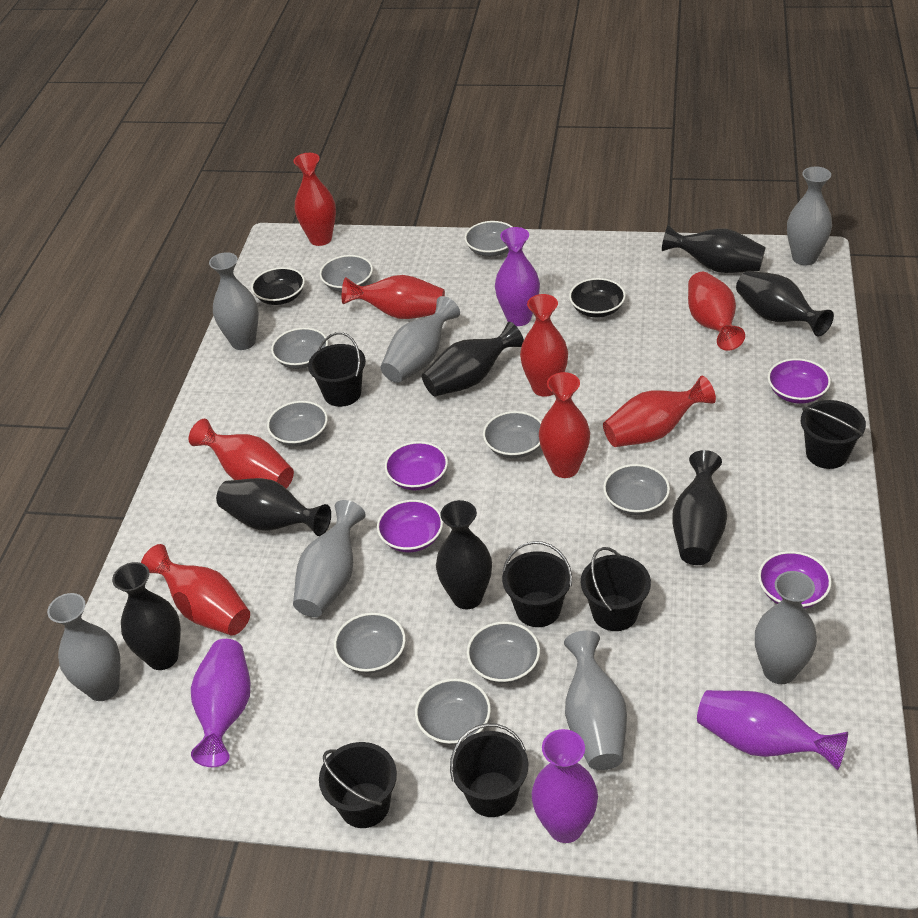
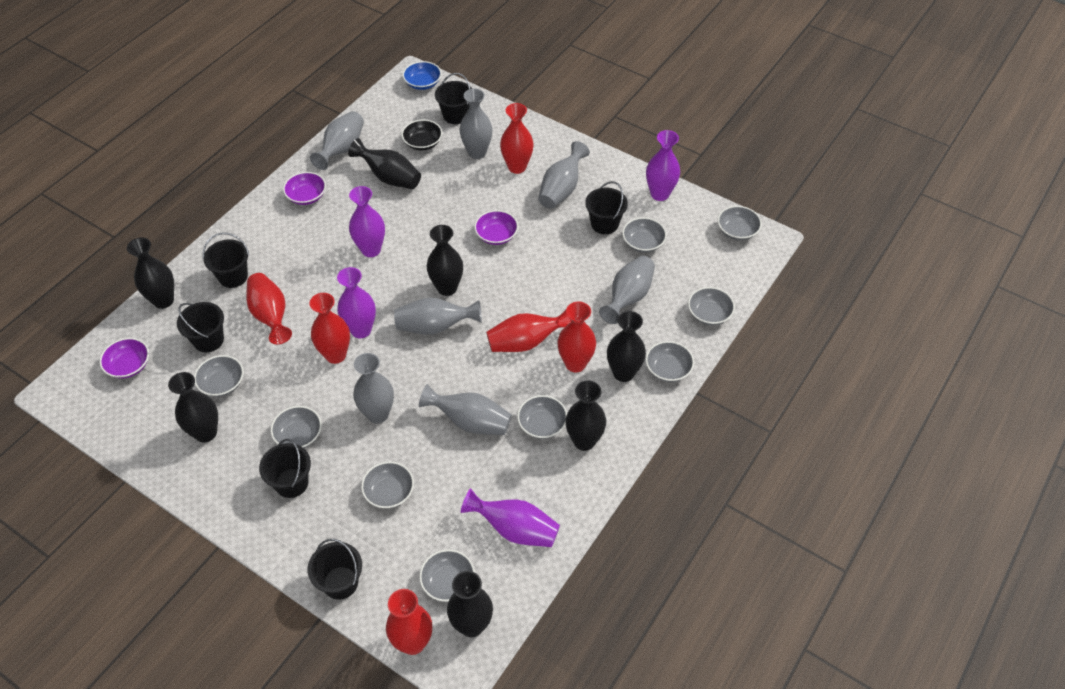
black bowl: [251,267,305,305] [569,278,626,318] = 2 -> [402,119,442,150] = 1
blue bowl: none = 0 -> [403,61,441,90] = 1
purple bowl: [377,500,443,552] [385,441,448,490] [758,551,832,608] [768,358,831,404] = 4 -> [100,338,149,378] [283,172,326,205] [474,210,518,245] = 3
red vase: [141,544,250,636] [189,419,294,489] [293,153,336,246] [342,275,445,319] [520,294,568,397] [539,372,590,478] [603,376,716,447] [688,272,745,351] = 8 -> [246,273,292,344] [310,293,350,364] [386,589,432,655] [486,310,572,352] [500,103,533,174] [558,302,596,373] = 6

